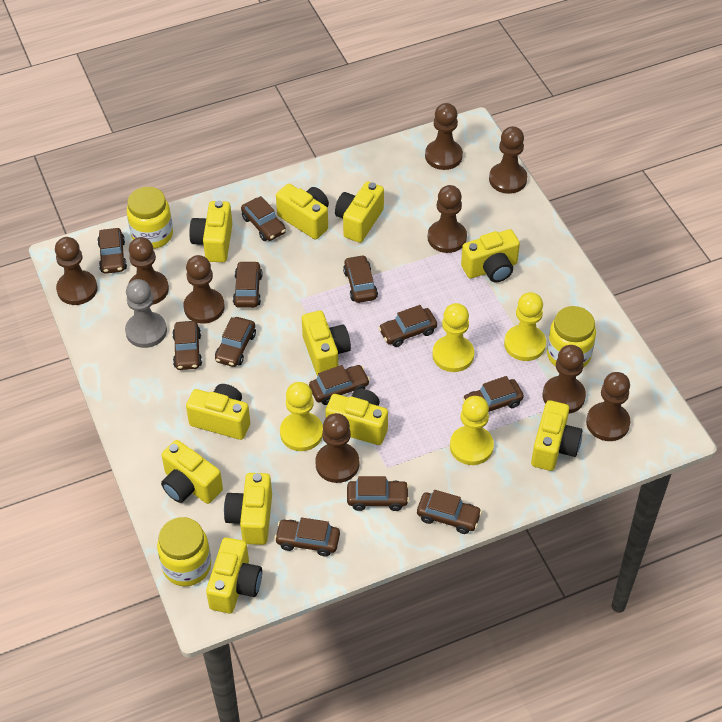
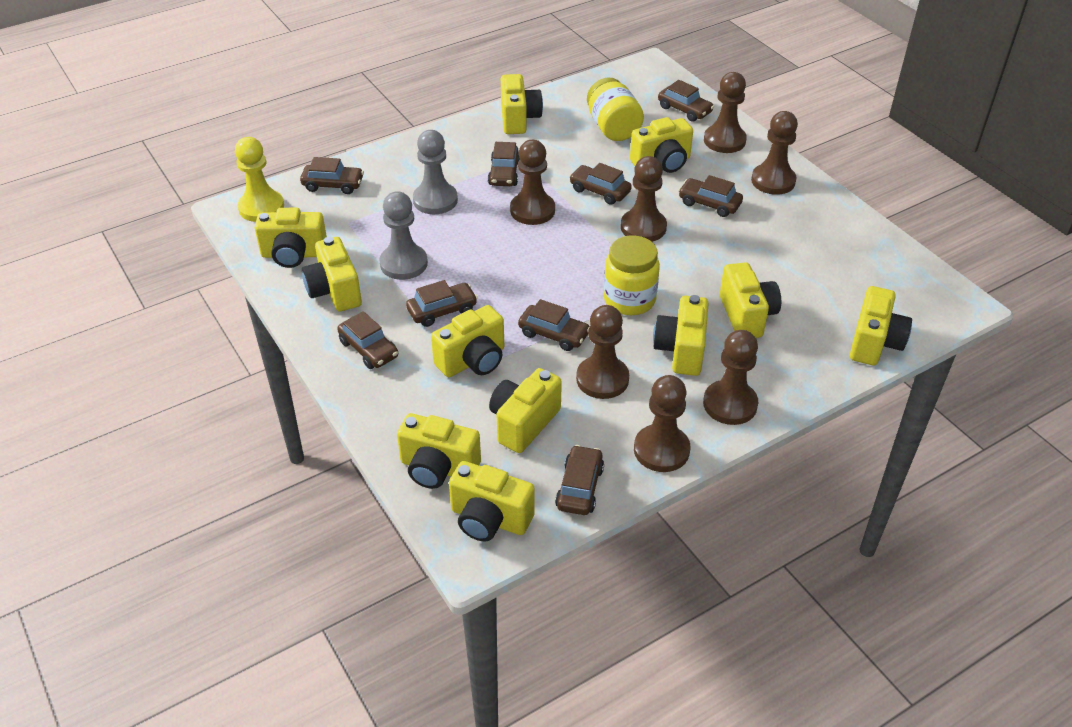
brown car: [97,228,127,274] [172,321,202,370] [215,317,256,367] [233,261,262,308] [241,196,286,241] [274,517,340,556] [309,365,370,405] [343,255,378,303] [347,476,409,511] [379,305,437,347] [417,490,482,534] [462,376,524,412] = 12 -> [300,157,364,194] [337,311,398,369] [406,280,478,327] [488,142,520,186] [518,299,589,351] [555,445,604,515] [569,163,632,205] [658,80,714,122] [678,175,743,217] = 9
brown pawn: [55,237,98,305] [128,237,169,305] [184,255,225,324] [315,413,359,483] [425,103,463,170] [428,185,467,253] [489,126,527,194] [543,345,586,414] [586,372,631,441] = 9 -> [510,140,555,225] [576,305,629,399] [621,156,667,242] [634,375,690,472] [703,330,759,425] [704,72,747,153] [751,111,798,195] = 7
grey pawn: [125,279,167,348] = 1 -> [379,191,428,280] [413,130,458,214] = 2
yellow jar: [127,187,173,249] [157,517,211,586] [547,306,596,368] = 3 -> [587,77,644,141] [604,235,660,315] = 2
yellow pawn: [280,382,323,451] [432,303,474,372] [450,396,494,465] [504,292,546,361] = 4 -> [235,137,284,222] = 1

